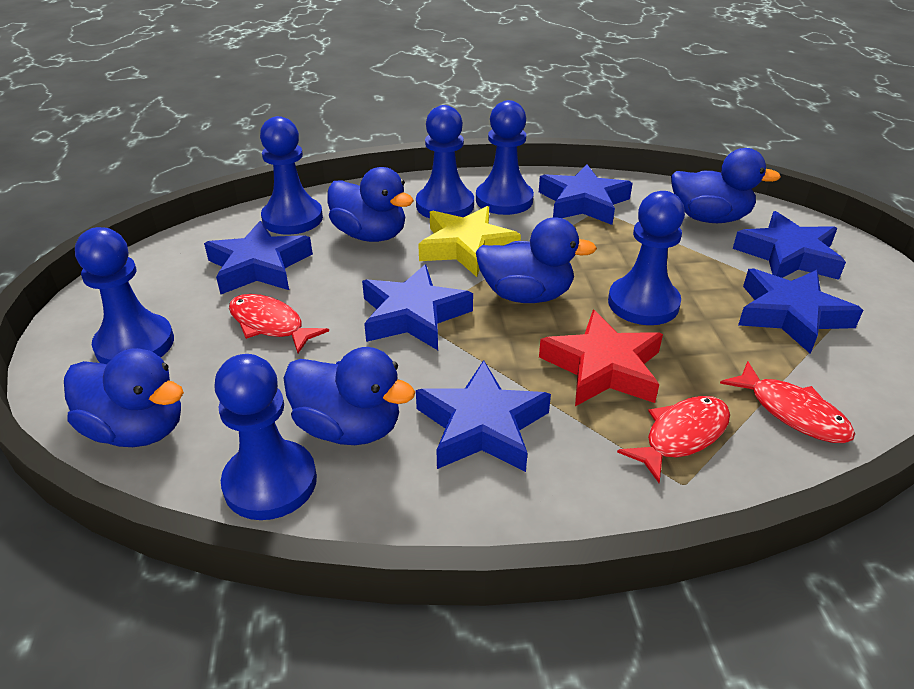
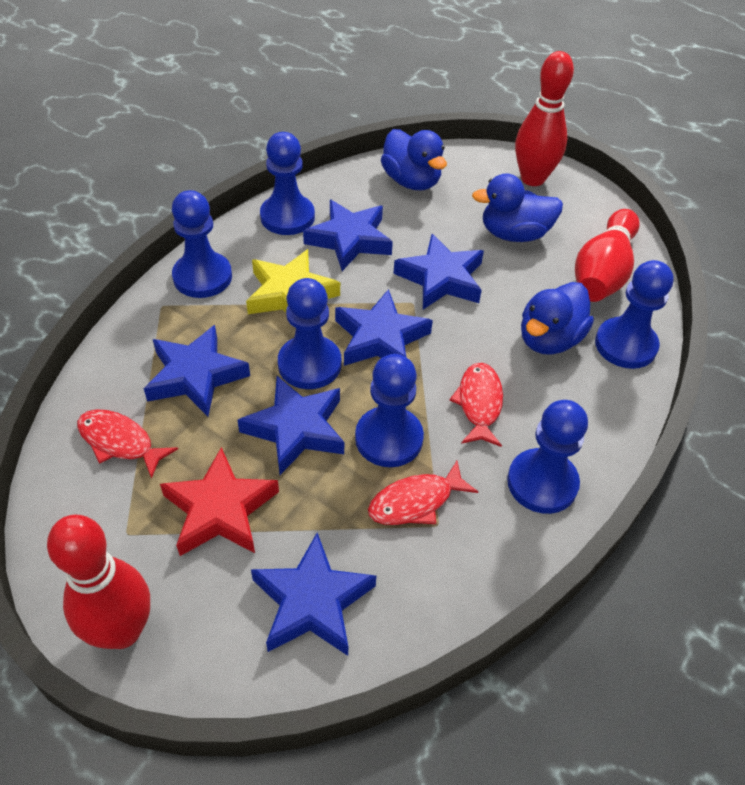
blue duck: [64,348,184,447] [283,347,415,445] [328,167,414,242] [476,217,597,303] [671,148,781,223] = 5 -> [381,129,447,190] [472,173,563,242] [521,282,594,355] = 3
red bowling pin: none = 0 -> [47,515,150,649] [515,51,574,186] [575,209,640,302] = 3

